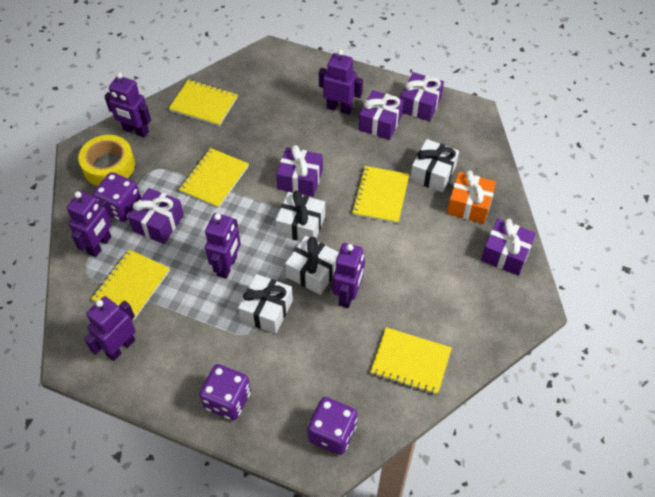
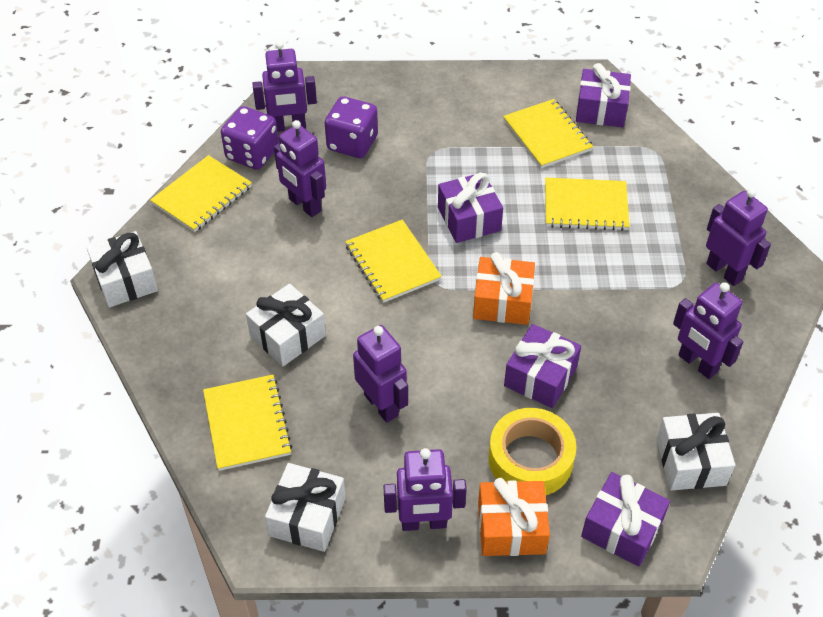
orange gift: [447,170,496,224] = 1 -> [473,252,535,325] [478,478,550,556] = 2
purple dice: [93,172,141,222] [199,364,251,420] [308,397,358,455] = 3 -> [221,106,279,170] [325,96,378,158] = 2
purple gift: [128,188,184,244] [276,145,323,197] [359,90,404,140] [400,72,444,121] [481,219,536,275] = 5 -> [438,172,503,243] [504,324,581,408] [576,63,631,127] [581,472,670,566] = 4

